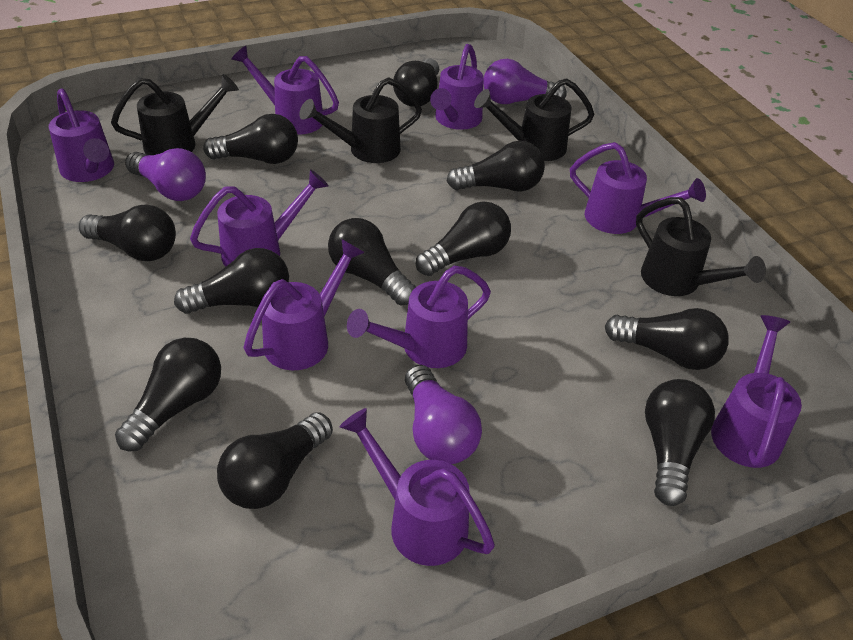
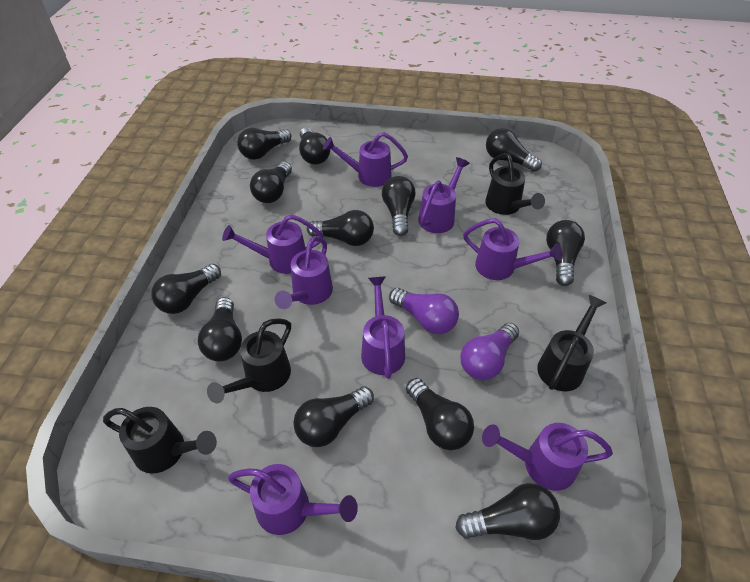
black light bulb: [79,205,176,261] [115,338,221,451] [174,248,289,314] [203,114,298,164] [217,412,333,509] [328,218,416,306] [393,59,439,107] [416,201,511,276] [447,141,545,191] [605,308,729,370] [645,379,715,506] = 11 -> [151,264,221,314] [198,297,242,361] [237,128,291,160] [250,162,292,203] [293,386,374,447] [299,128,330,165] [307,210,374,246] [382,176,416,236] [406,378,474,450] [455,483,560,540] [486,128,542,172] [546,220,585,286] = 12
purple light bulb: [125,148,206,201] [405,365,482,464] [483,59,567,104] = 3 -> [389,288,459,334] [460,323,519,380] = 2
purple watering can: [49,89,114,182] [190,169,328,267] [231,46,339,135] [244,239,365,371] [340,408,495,566] [347,266,491,368] [430,44,484,130] [570,142,706,234] [711,315,802,468] = 9 -> [222,214,323,274] [228,464,358,535] [275,236,333,309] [323,132,408,187] [361,276,405,379] [418,157,470,233] [463,218,563,280] [482,423,613,491] = 8

